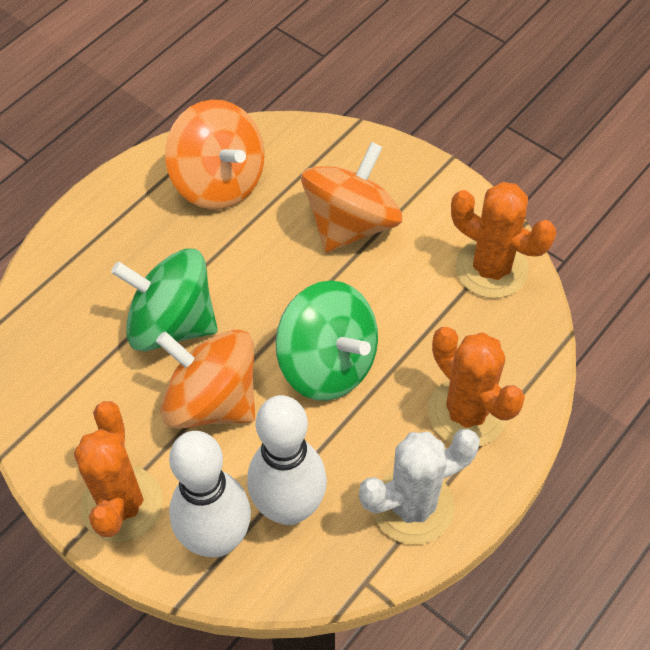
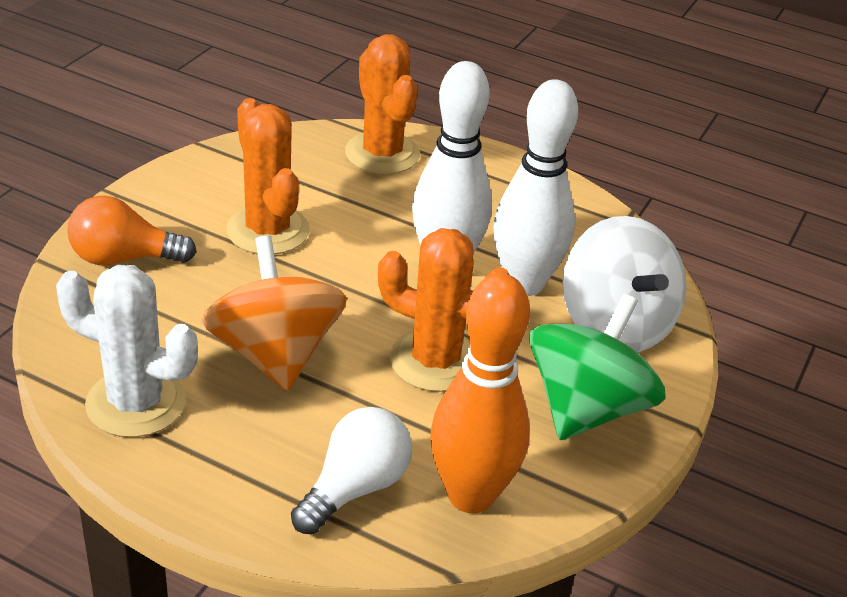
green spinning top: [111,249,218,352] [275,280,378,401] = 2 -> [529,294,666,440] = 1
orange bowling pin: none = 0 -> [430,273,530,513] = 1
orange light bulb: none = 0 -> [67,195,197,265] = 1
orange spinning top: [156,330,255,429] [165,100,265,209] [301,142,402,253] = 3 -> [202,236,347,391] = 1
white light bulb: none = 0 -> [291,407,412,534] = 1
white spinning top: none = 0 -> [562,216,686,353] = 1

